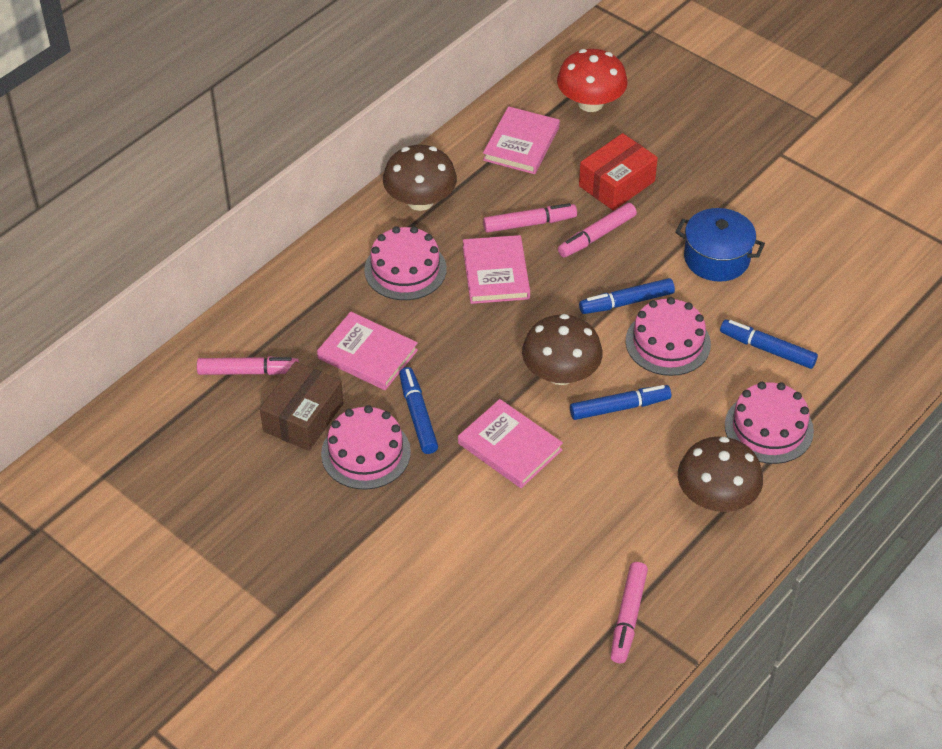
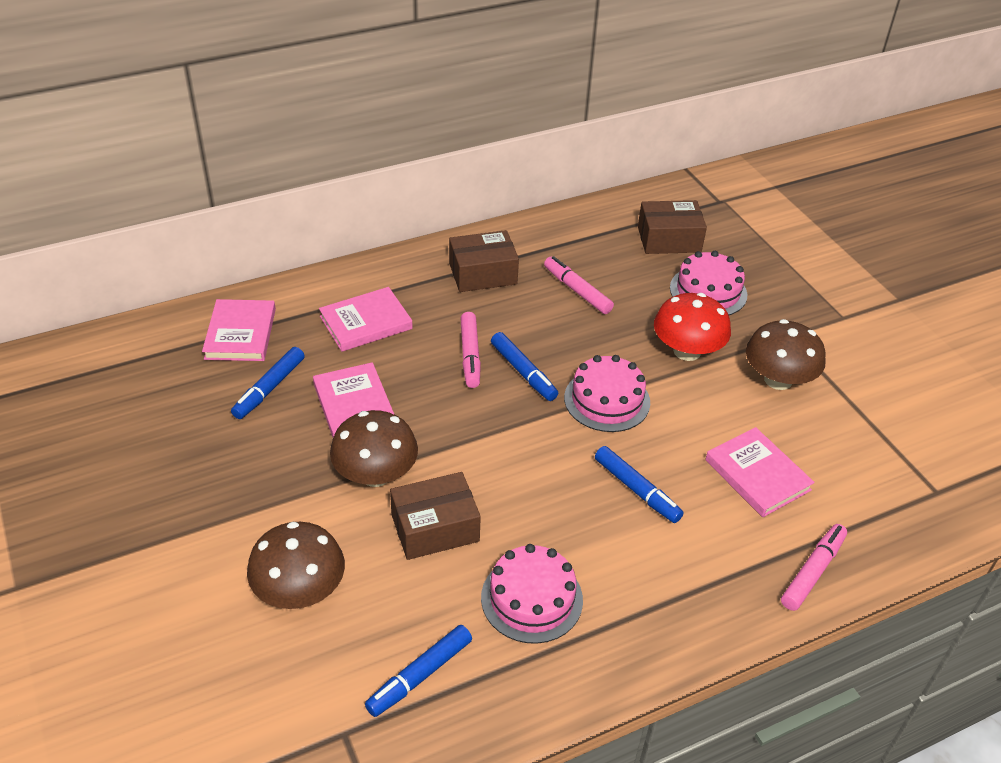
blue pot: [675,208,765,282] = 1 -> none = 0
brown box: [260,362,343,451] = 1 -> [390,472,481,560] [449,230,519,292] [638,200,707,254] = 3
pink cake: [321,405,411,490] [364,226,447,300] [626,297,711,376] [725,382,814,464] = 4 -> [481,544,583,644] [564,355,650,432] [670,251,747,315] = 3
pink marker: [197,356,299,375] [483,203,577,233] [558,203,637,258] [611,562,648,663] = 4 -> [460,312,481,388] [544,256,614,314] [781,524,847,611] = 3
red box: [579,133,658,211] = 1 -> none = 0

